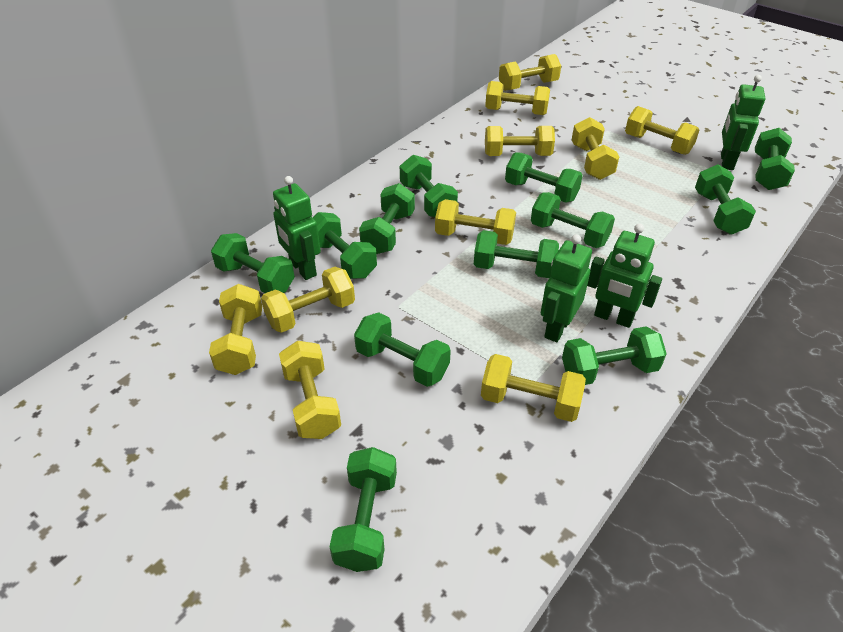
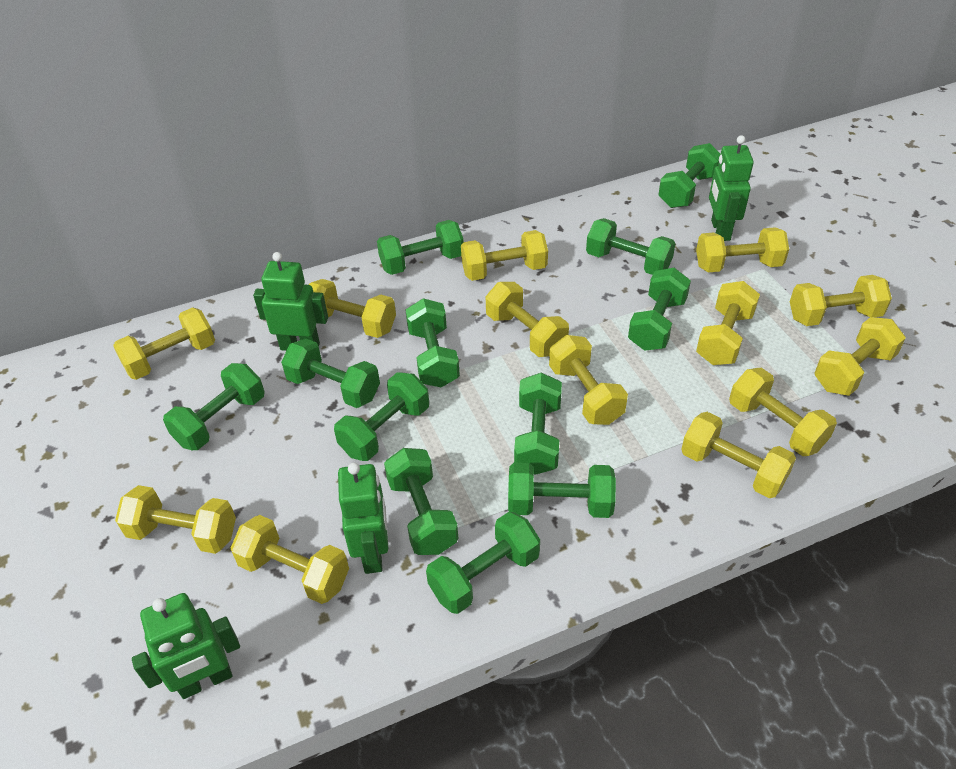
yellow dumbbell: [209,284,262,375] [261,267,355,333] [279,341,341,439] [435,199,516,245] [481,354,586,422] [485,81,550,115] [485,126,555,156] [499,54,561,91] [572,117,619,180] [625,106,699,155] = 10 -> [113,307,215,380] [115,485,236,554] [231,515,349,604] [308,279,396,338] [461,230,548,281] [486,282,569,357] [549,335,628,425] [681,412,796,498] [696,227,789,272] [696,281,760,365] [729,368,837,456] [790,275,892,326] [815,317,906,396] = 13

